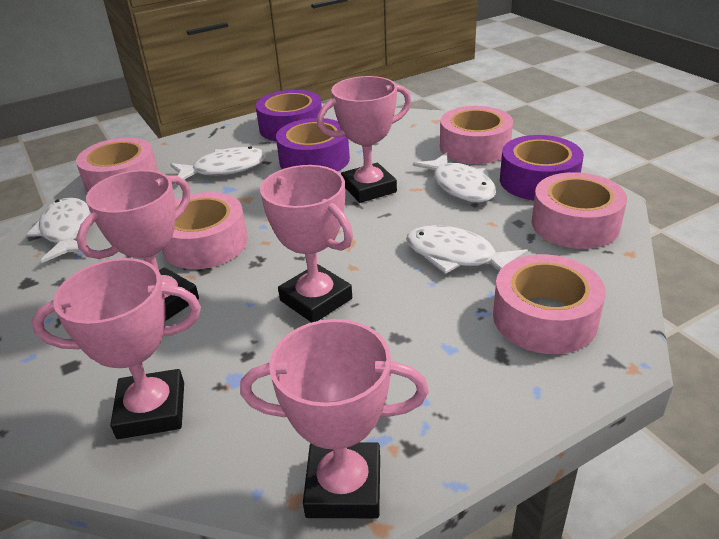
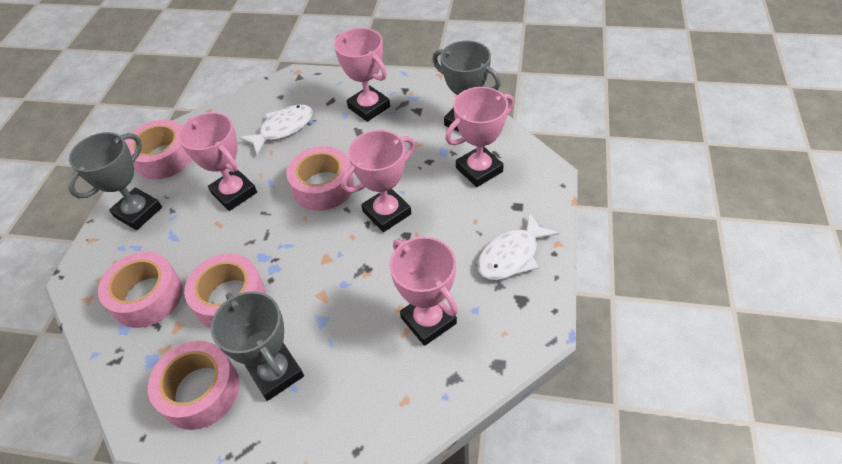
grey trophy: none = 0 -> [68,132,162,230] [211,291,304,401] [432,41,501,132] = 3
purple tape: [256,90,322,141] [276,118,350,172] [500,135,584,200] = 3 -> none = 0
white fish: [26,197,92,263] [170,146,266,184] [406,225,528,274] [413,152,496,203] = 4 -> [239,104,313,155] [477,213,559,280] = 2

